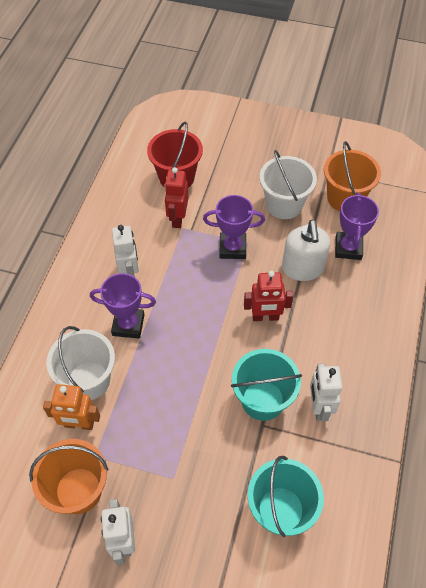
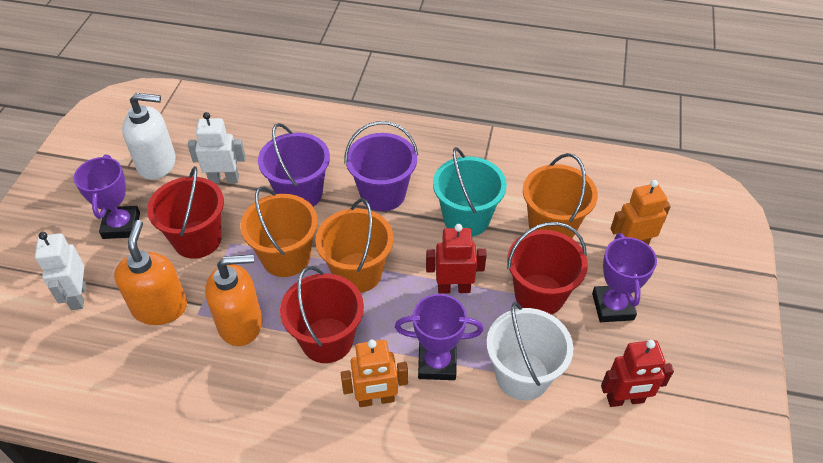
orange bucket: [29,439,108,514] [324,141,381,211] = 2 -> [240,186,318,277] [315,198,394,293] [523,153,598,238] = 3
orange robot: [43,384,100,430] = 1 -> [341,340,408,407] [610,180,671,245] = 2
orange soap dispenser: none = 0 -> [114,220,187,325] [205,254,262,346] = 2
purple bucket: none = 0 -> [258,123,330,207] [345,121,418,211] = 2
red bucket: [147,122,203,188] = 1 -> [147,166,224,259] [280,266,364,363] [507,222,588,315] = 3
turquoise bucket: [231,349,302,421] [248,456,324,537] = 2 -> [433,147,507,237] = 1
white bucket: [46,326,115,400] [260,150,317,219] = 2 -> [486,302,574,401] = 1
white robot: [101,499,135,565] [112,225,139,277] [310,364,342,421] = 3 -> [35,232,86,310] [188,112,246,184] = 2

